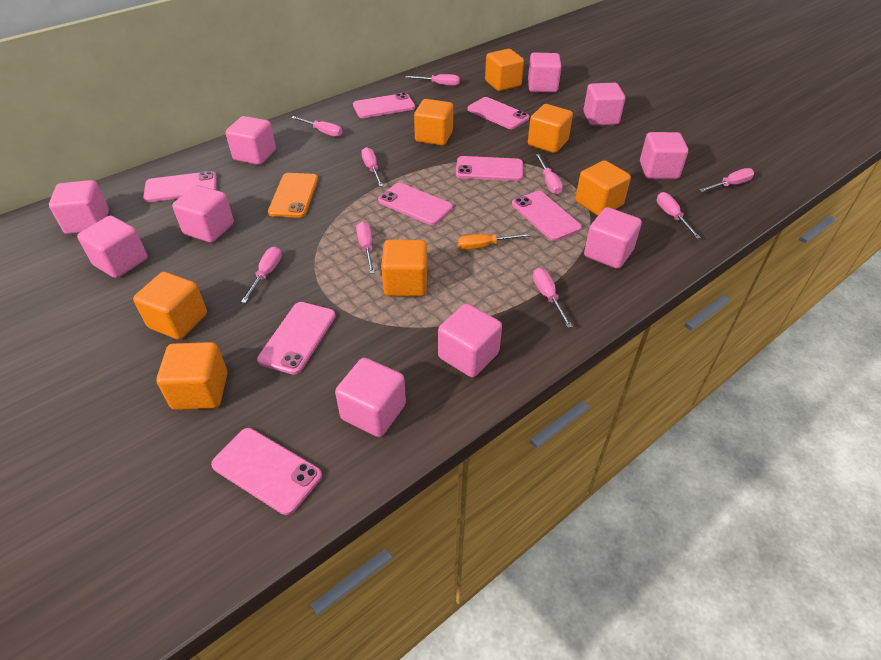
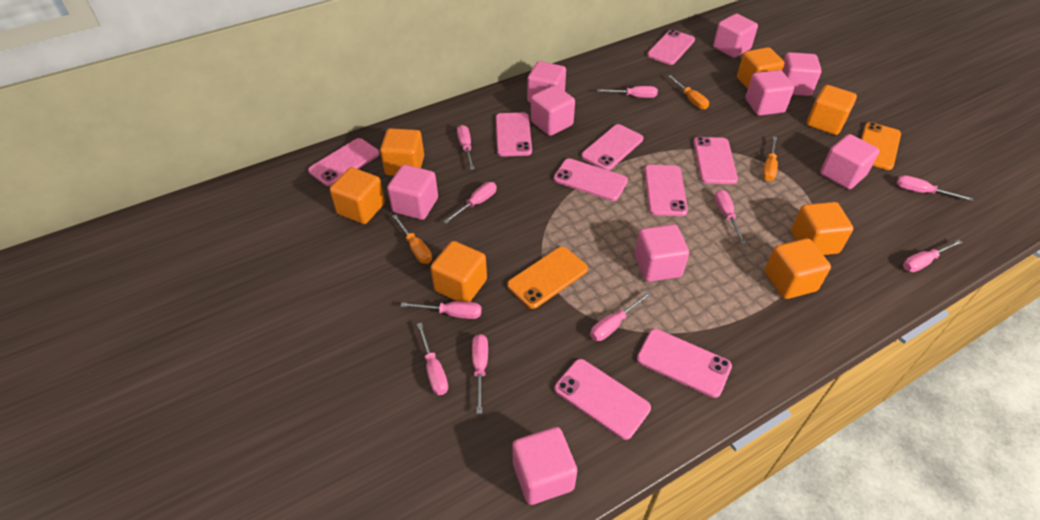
orange phone: [268,173,318,218] = 1 -> [507,247,588,309] [861,122,901,170] = 2
orange screwdriver: [457,233,532,250] = 1 -> [392,214,432,264] [668,75,709,110] [762,137,778,181] = 3
pink cube: [49,180,109,234] [77,216,147,278] [172,185,234,243] [226,116,276,165] [335,358,406,437] [438,303,502,378] [528,52,561,93] [583,83,625,126] [584,207,642,269] [640,132,688,179] = 10 -> [387,165,438,220] [512,427,577,505] [527,61,566,103] [531,85,575,136] [635,224,689,282] [713,14,758,58] [746,70,794,116] [783,52,822,96] [820,134,880,189] = 9
pink phone: [143,171,217,202] [211,428,322,515] [257,302,336,375] [353,93,415,118] [378,183,453,225] [456,156,523,181] [467,97,529,129] [512,191,582,241] = 8 -> [308,138,380,186] [496,113,532,157] [554,158,628,201] [555,359,651,440] [581,124,643,171] [637,329,732,398] [644,165,688,216] [647,30,695,65] [693,137,738,184] = 9
pink screwdriver: [241,247,282,303] [291,116,342,137] [356,222,375,274] [361,147,383,187] [405,74,460,86] [533,268,573,328] [535,154,563,195] [657,192,701,239] [699,168,754,192] = 9 -> [401,301,482,319] [417,322,448,395] [443,182,497,224] [457,125,475,170] [472,334,488,414] [590,292,651,341] [597,86,658,98] [714,189,746,244] [897,175,973,201] [903,240,963,272] = 10

